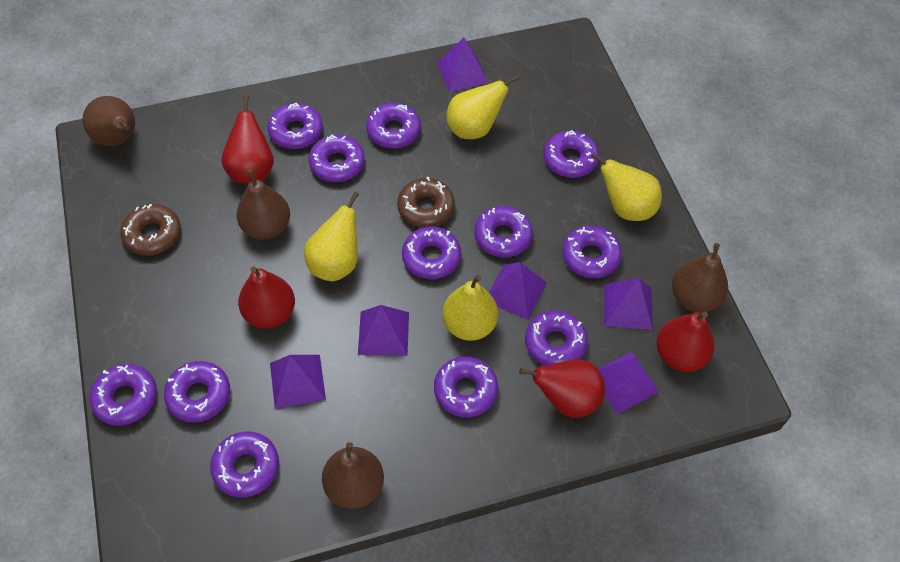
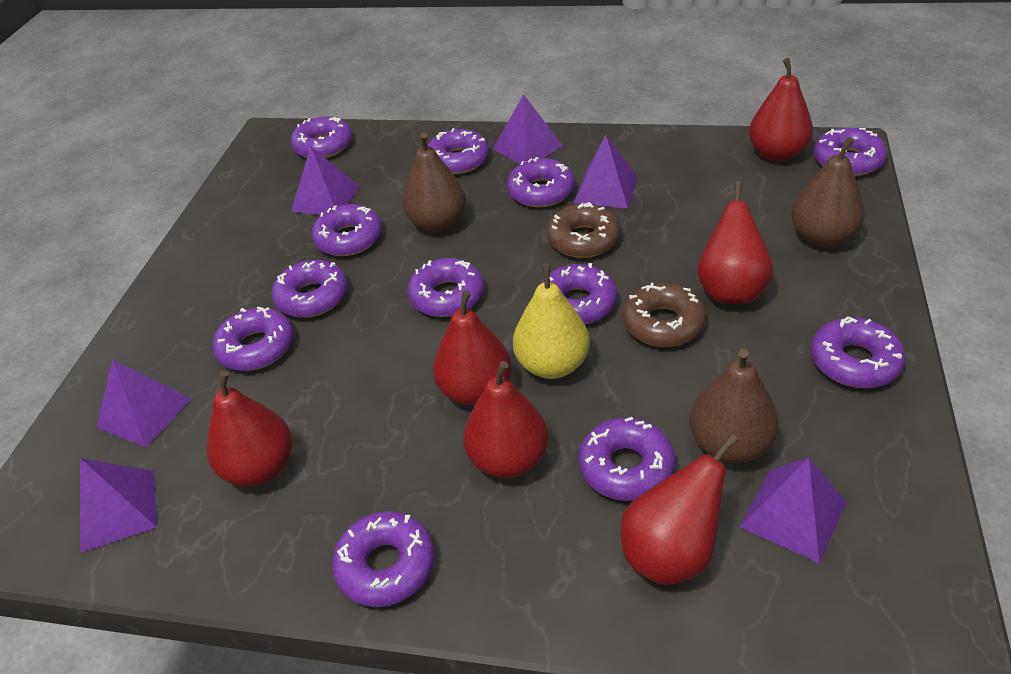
brown pear: [83,96,135,146] [236,169,290,240] [322,442,384,509] [672,243,728,312] = 4 -> [402,133,466,232] [689,349,779,463] [791,137,865,247] = 3
red pear: [222,95,274,183] [238,266,295,328] [519,359,605,418] [656,312,715,372] = 4 -> [207,371,292,487] [433,290,511,405] [463,361,548,478] [621,434,738,585] [697,181,773,304] [749,58,813,161] = 6
yellow pear: [304,191,359,282] [442,275,498,341] [446,75,519,139] [591,152,662,221] = 4 -> [513,263,590,379] = 1

